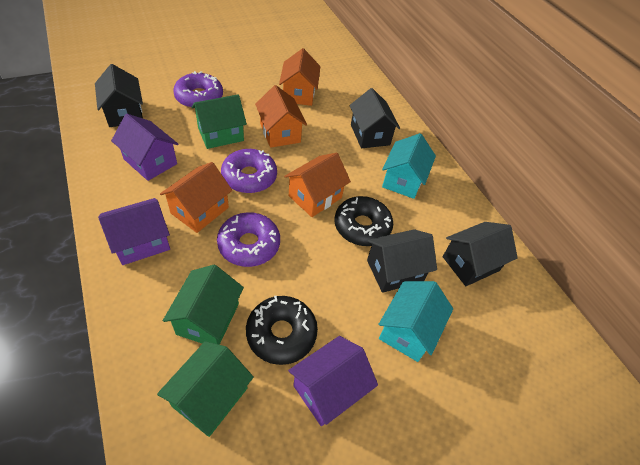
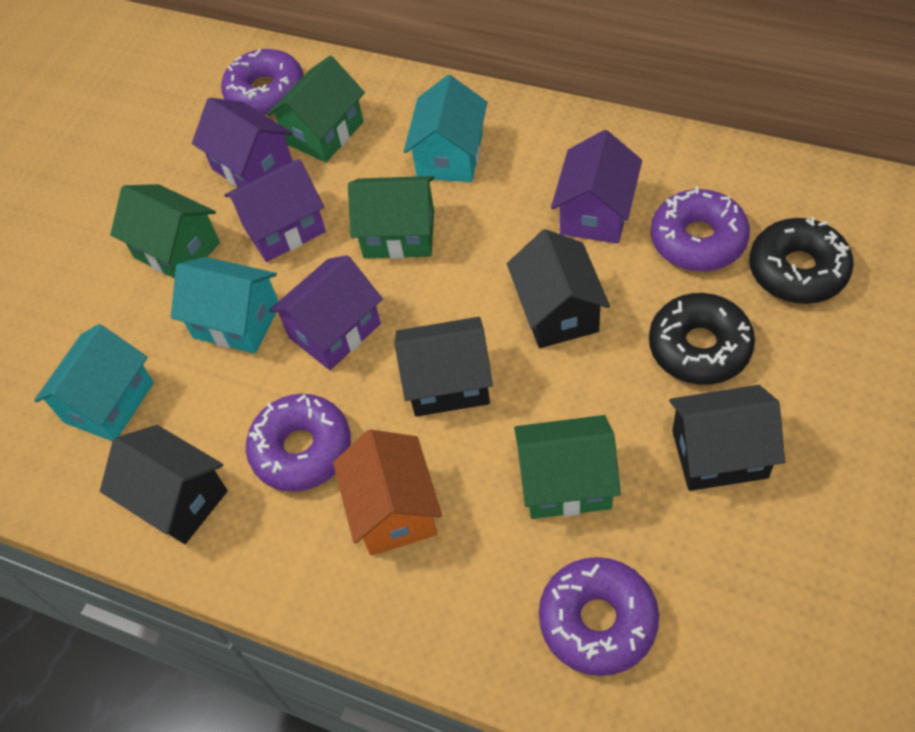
green house: [157,341,254,437] [163,265,244,345] [192,94,247,149] = 3 -> [110,184,220,278] [267,56,365,162] [348,176,434,259] [514,415,621,519] = 4
orange house: [160,162,232,233] [255,85,307,148] [279,48,320,106] [284,153,351,217] = 4 -> [333,429,442,556] = 1
purple donut: [173,71,223,109] [217,212,280,267] [221,149,277,193] = 3 -> [221,49,304,116] [246,394,351,492] [539,557,659,676] [651,186,750,271] = 4
purple house: [98,198,170,265] [111,114,179,181] [288,336,378,426] = 3 -> [192,98,292,187] [224,159,326,262] [269,255,383,370] [551,130,642,244] = 4
turquoise house: [378,281,453,362] [382,133,436,199] = 2 -> [34,324,154,441] [171,257,279,354] [403,75,488,182] = 3

